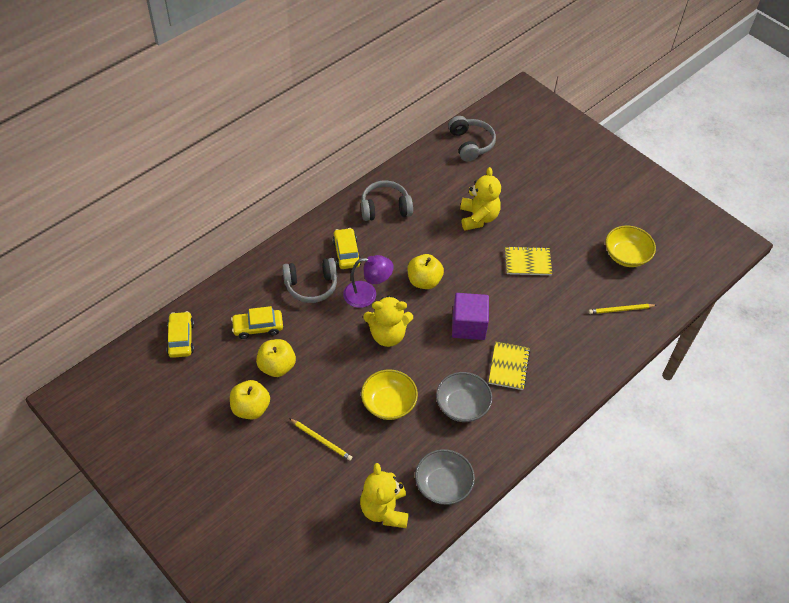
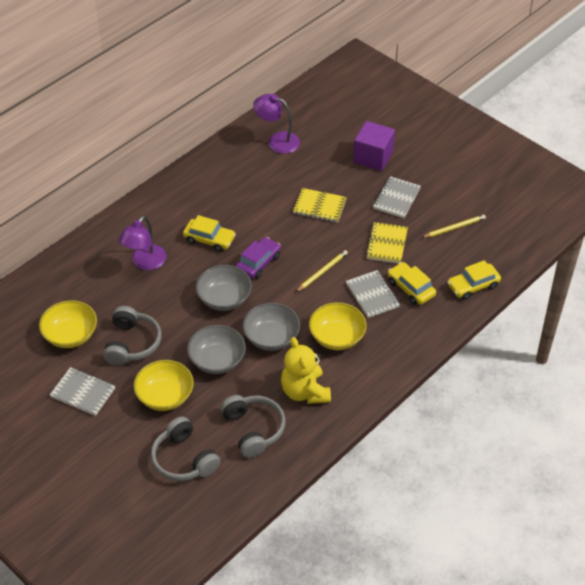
grey bowl: [415,449,475,505] [436,372,492,422] = 2 -> [187,325,246,374] [196,265,252,311] [243,303,300,351] = 3
grey notebook: none = 0 -> [50,367,115,416] [346,270,400,318] [373,176,421,218] = 3
purple car: none = 0 -> [236,237,281,279] = 1
purple lamp: [343,255,394,308] = 1 -> [119,216,167,270] [253,94,300,154] = 2
yellow apple: [230,380,270,419] [256,339,296,377] [408,254,444,289] = 3 -> none = 0
yellow bowl: [361,369,418,420] [605,226,656,267] = 2 -> [39,300,97,348] [134,360,194,411] [309,302,367,350] = 3
yellow teddy bear: [360,463,409,528] [363,295,413,347] [460,167,501,231] = 3 -> [281,337,331,404] = 1

